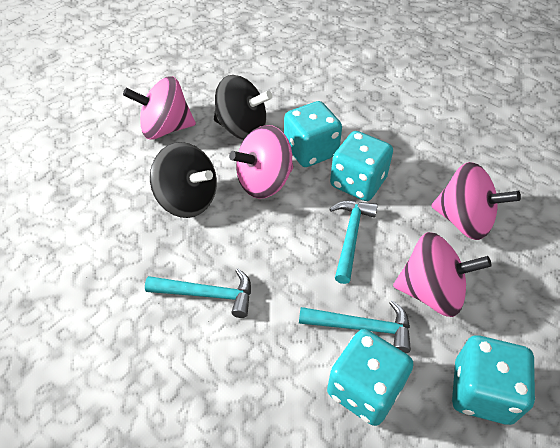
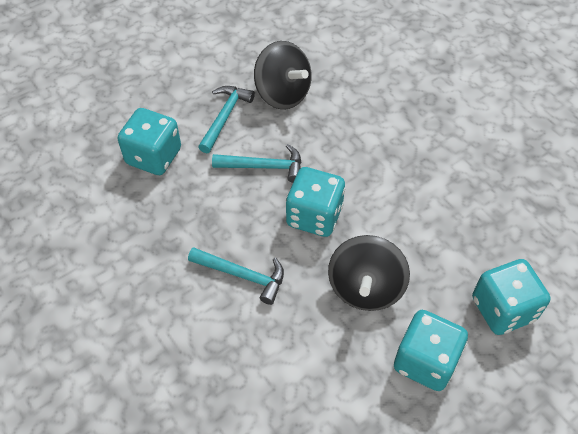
pink spinning top: [123,76,196,140] [229,125,293,199] [393,232,492,317] [431,162,521,240] = 4 -> none = 0

